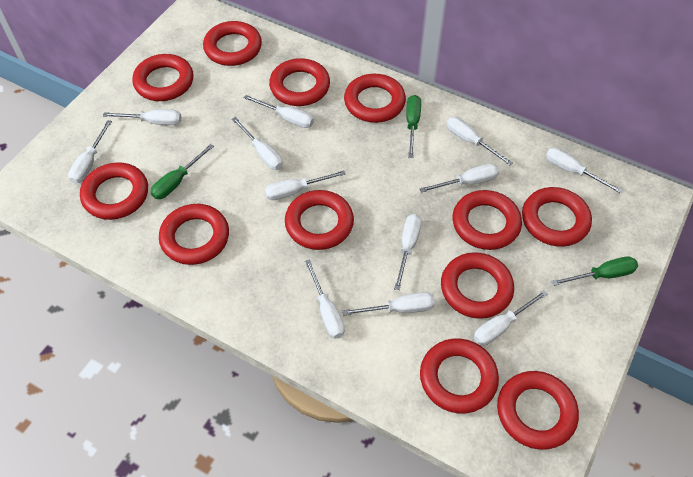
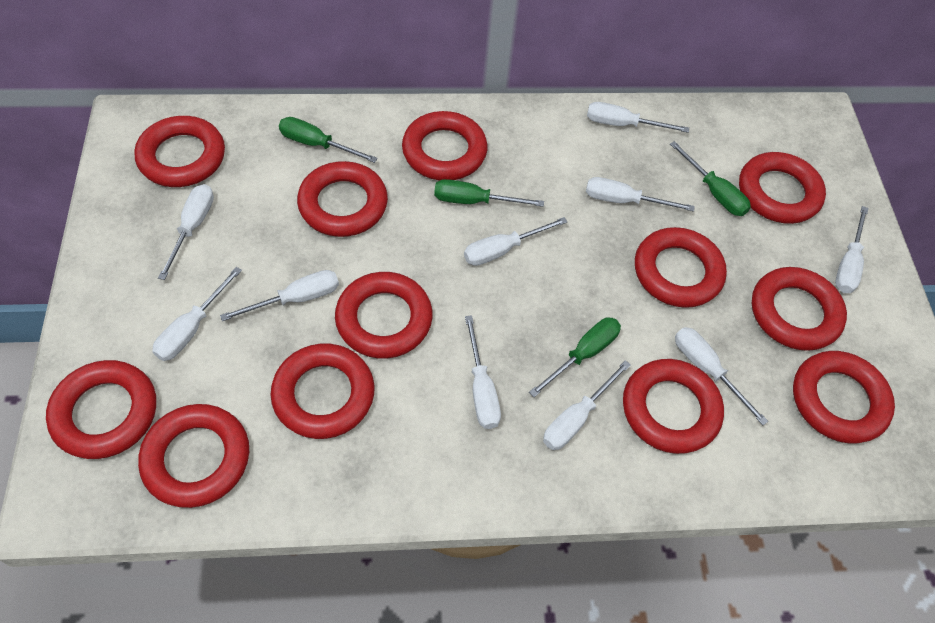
green screwdriver: [151,144,214,199] [406,95,421,158] [552,257,638,286] = 3 -> [279,117,378,163] [434,179,544,207] [529,317,621,397] [670,141,751,216] = 4
white screwdriver: [68,120,112,184] [103,109,181,125] [232,117,283,170] [244,95,314,128] [265,171,346,200] [305,259,345,338] [343,292,435,316] [394,214,421,290] [420,164,499,193] [447,117,513,165] [474,290,548,346] [546,147,623,194] = 12 -> [152,267,242,361] [158,184,214,280] [220,270,339,321] [464,217,567,266] [465,315,501,429] [543,360,631,450] [586,177,695,212] [587,102,689,133] [675,327,768,425] [835,206,868,293] = 10

